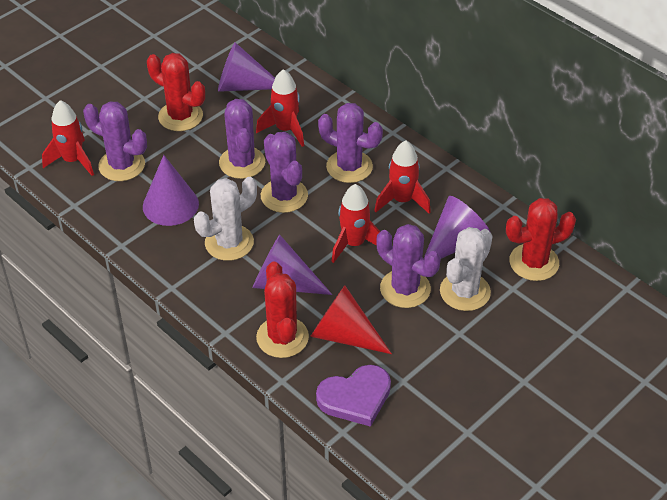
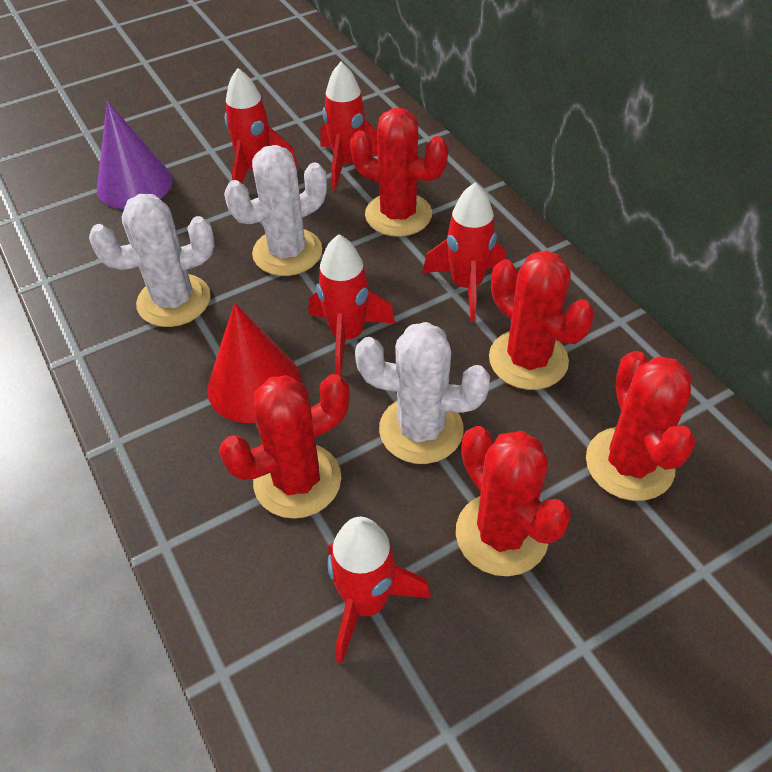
purple cactus: [83,101,147,181] [219,99,265,179] [261,132,308,213] [318,103,383,183] [376,224,440,308] = 5 -> none = 0
purple cone: [143,155,199,226] [218,42,275,92] [252,235,333,295] [424,196,491,259] = 4 -> [97,101,173,209] = 1
purple heart: [316,365,391,427] = 1 -> none = 0
red cactus: [147,53,205,131] [256,261,309,358] [506,198,576,281] = 3 -> [219,374,350,519] [350,108,448,237] [456,426,571,576] [489,250,594,390] [586,351,695,501] = 5
red rocket: [42,100,94,176] [256,69,304,147] [332,184,380,263] [374,141,431,214] = 4 -> [224,68,298,183] [309,234,395,376] [320,62,378,190] [328,517,431,664] [423,182,506,322] = 5
white cactus: [194,177,257,261] [440,227,493,311] = 2 -> [89,194,215,327] [224,145,327,276] [355,322,490,464] = 3

